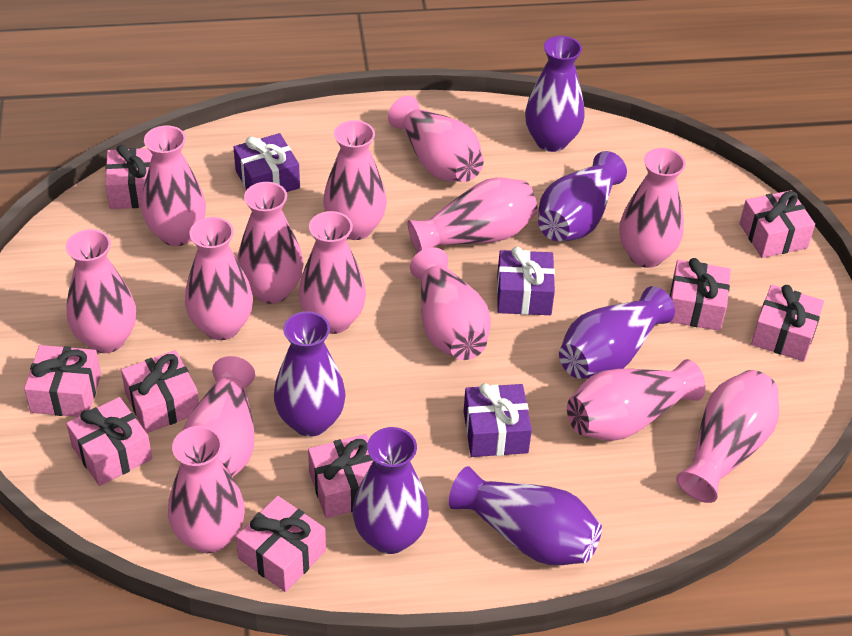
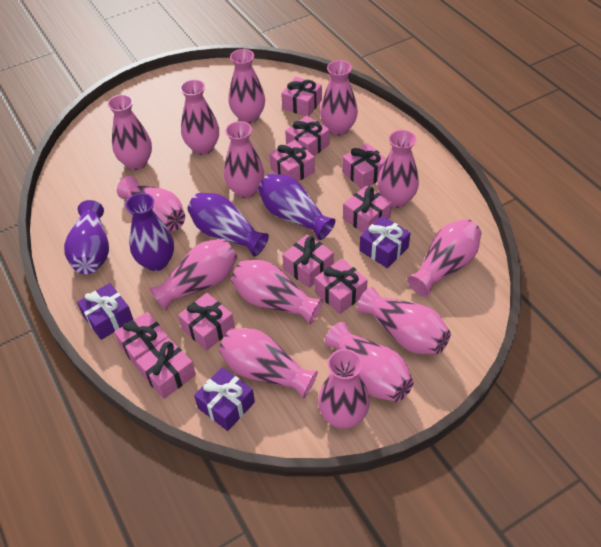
pink gift: [24,345,101,417] [66,397,152,486] [105,144,152,209] [121,350,199,433] [236,496,326,592] [308,434,373,518] [670,258,731,331] [739,190,815,258] [751,285,824,362] = 9 -> [114,312,168,370] [136,337,196,399] [178,293,235,351] [270,140,315,181] [281,77,322,116] [283,234,334,288] [285,116,330,156] [315,258,368,314] [342,143,386,189] [343,186,392,233] = 10
purple vase: [274,311,346,437] [353,427,429,554] [449,466,602,565] [525,36,585,152] [538,151,627,241] [559,286,675,379] = 6 -> [64,200,109,274] [125,193,174,271] [188,193,269,256] [258,174,335,240] = 4

